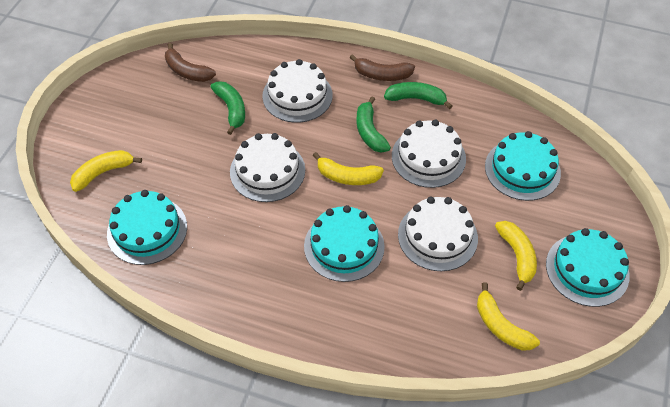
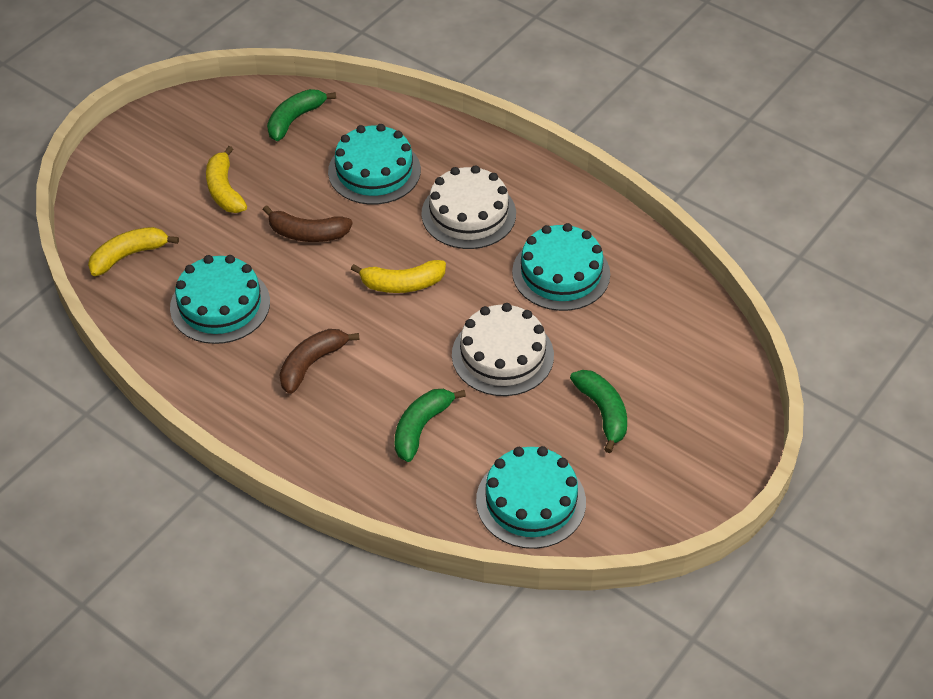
white cake: [230,133,305,202] [263,59,333,123] [392,120,466,188] [398,197,478,271] = 4 -> [421,165,516,249] [452,303,554,396] = 2
yellow banana: [70,150,142,192] [313,152,384,185] [477,282,540,351] [495,221,537,291] = 4 -> [88,227,179,276] [206,146,247,213] [351,260,446,293] = 3

